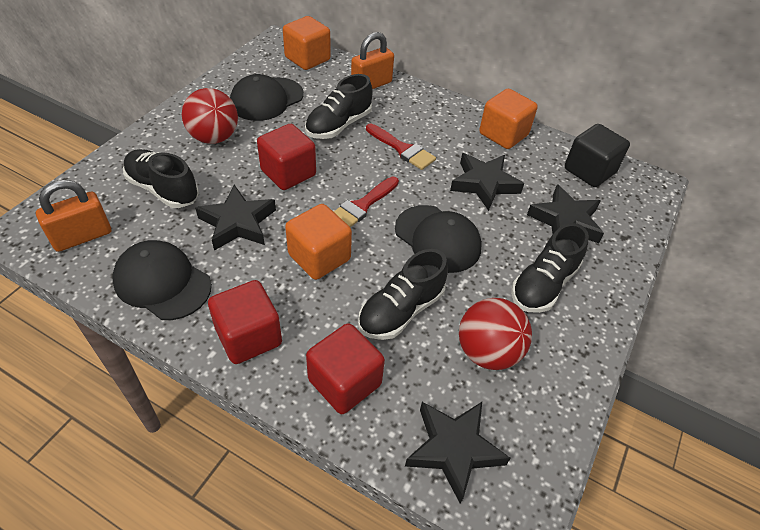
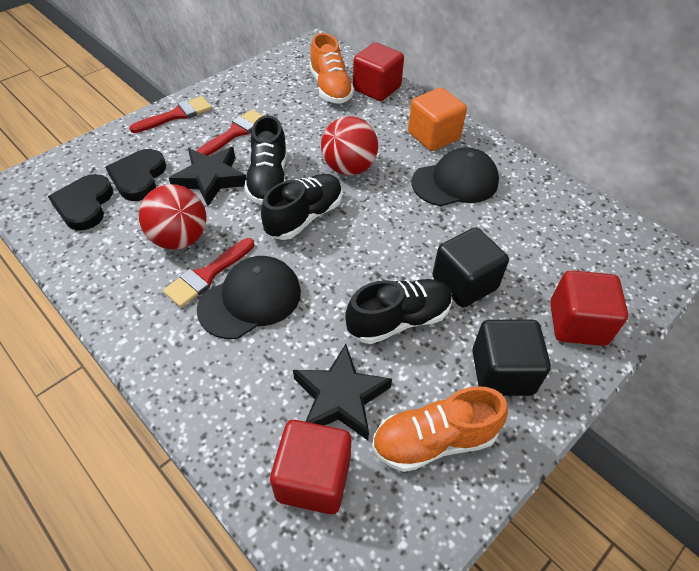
black cap: [112,240,212,320] [230,74,304,121] [395,205,482,273] = 3 -> [197,256,301,339] [412,147,499,206] = 2
black cube: [565,124,630,187] = 1 -> [432,227,509,308] [472,319,551,396] = 2
black heart: none = 0 -> [48,174,113,231] [106,149,166,201] = 2
black shoe: [123,149,199,208] [305,74,373,139] [358,249,448,340] [511,223,589,313] = 4 -> [244,115,287,205] [261,174,342,240] [345,279,452,344] = 3
black star: [195,185,276,251] [405,402,511,504] [450,153,524,211] [527,184,604,243] = 4 -> [169,147,246,206] [293,344,392,440] = 2
orange cube: [283,16,331,70] [285,204,352,280] [479,89,538,149] = 3 -> [408,88,467,151] = 1
orange padlock: [36,180,111,252] [351,32,394,89] = 2 -> none = 0
orange shoe: none = 0 -> [309,33,354,104] [372,386,508,472] = 2
red brush: [334,177,399,227] [366,124,436,170] = 2 -> [129,96,212,133] [163,238,254,307] [197,110,263,156] = 3

